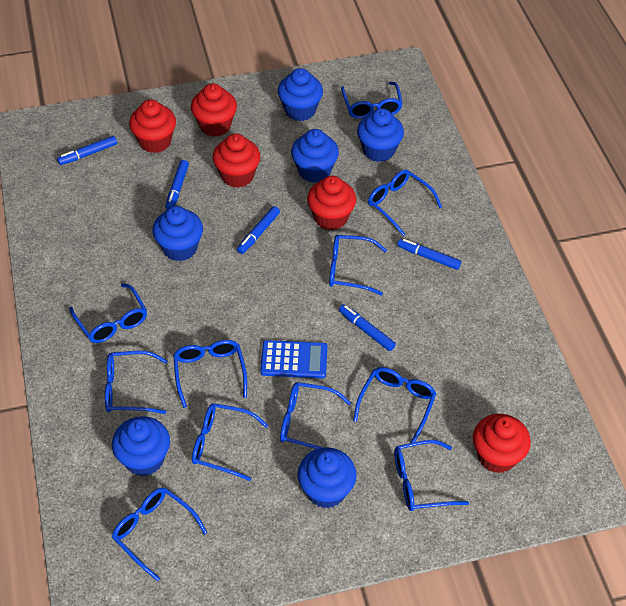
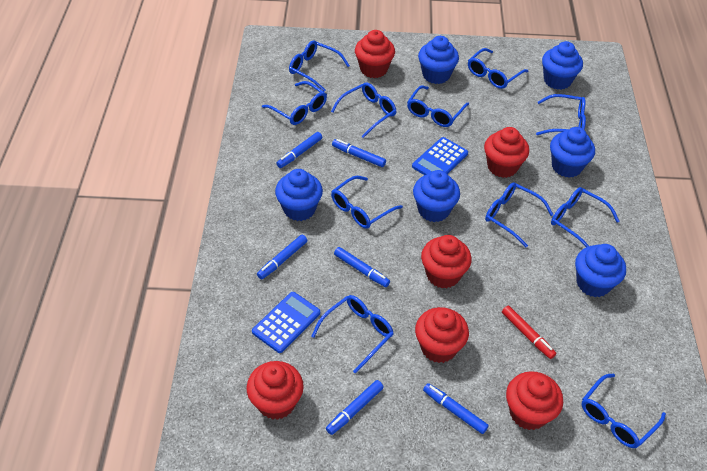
blue calculator: [260,340,327,378] = 1 -> [252,292,320,353] [412,137,468,175] = 2
blue marker: [57,136,117,165] [165,160,189,210] [237,206,280,254] [339,304,396,351] [397,239,461,270] = 5 -> [257,235,307,279] [276,132,322,168] [326,380,384,435] [332,139,386,167] [334,247,390,287] [423,383,489,434] = 6
red cupcake: [129,99,176,153] [191,83,237,137] [213,134,261,188] [307,176,356,230] [473,414,531,473] = 5 -> [247,361,304,420] [355,30,395,78] [415,307,469,363] [421,235,472,288] [484,127,529,178] [506,371,563,430] = 6
red marker: none = 0 -> [502,306,556,359] = 1

